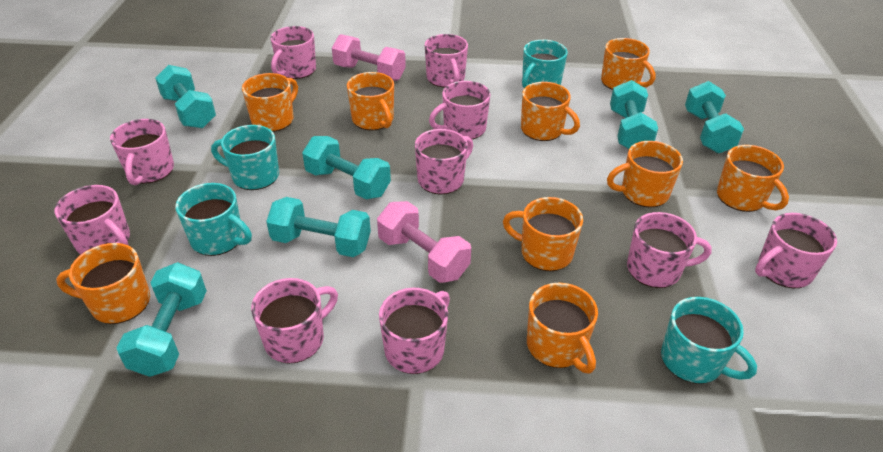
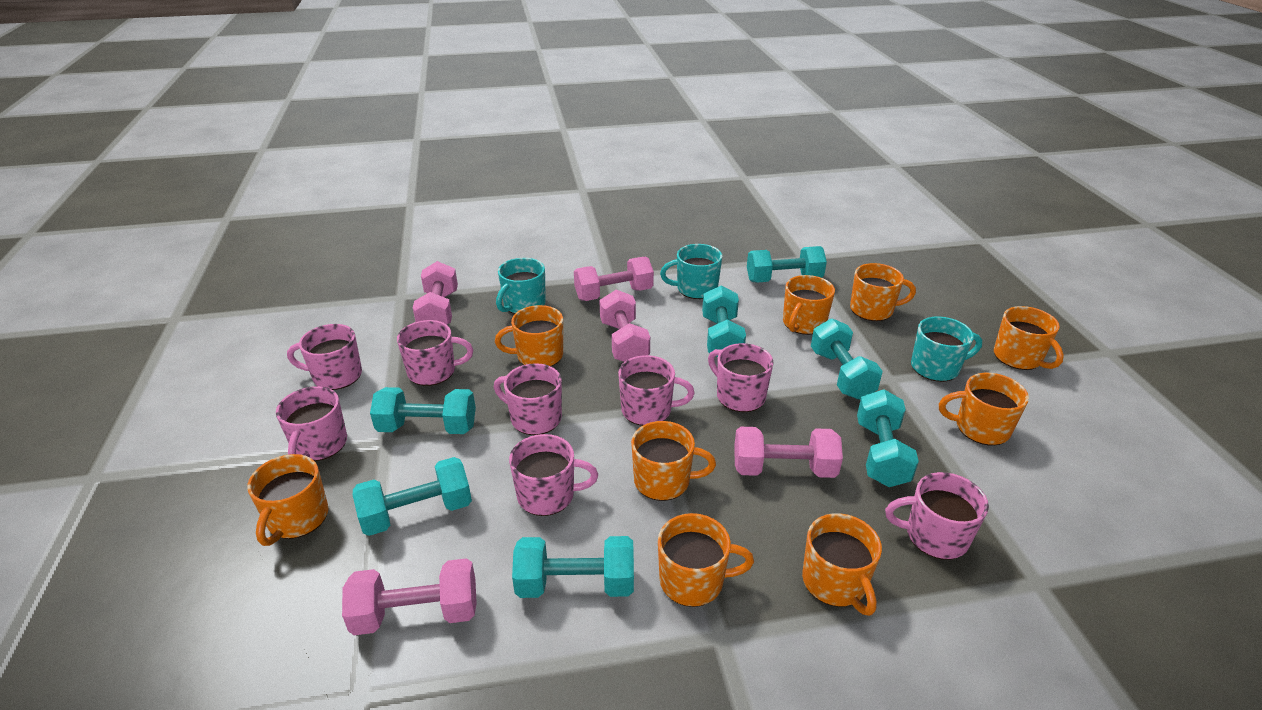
pink dumbbell: [332,34,406,81] [377,201,471,283] = 2 -> [342,558,477,635] [413,261,458,325] [574,257,654,301] [599,290,650,362] [734,427,843,478] = 5
pink mug: [55,185,130,254] [110,119,174,185] [251,278,338,363] [270,26,316,79] [379,288,450,374] [415,129,473,194] [425,34,468,87] [429,81,490,139] [627,212,712,288] [755,213,837,288] = 10 -> [276,386,347,461] [287,324,362,390] [397,320,473,386] [494,363,562,435] [509,434,598,516] [618,355,695,426] [708,343,774,412] [885,472,989,560] = 8
turquoise dumbbell: [117,262,207,377] [155,65,216,128] [266,197,371,257] [302,136,391,199] [610,80,658,149] [685,81,744,153] = 6 -> [353,457,472,536] [370,387,476,434] [512,536,634,598] [702,286,746,357] [747,246,827,283] [811,318,883,400] [857,389,919,487] = 7
turquoise mug: [175,183,252,256] [211,125,279,190] [522,40,568,88] [661,297,757,384] = 4 -> [496,258,546,314] [660,244,722,299] [911,316,982,382] = 3

